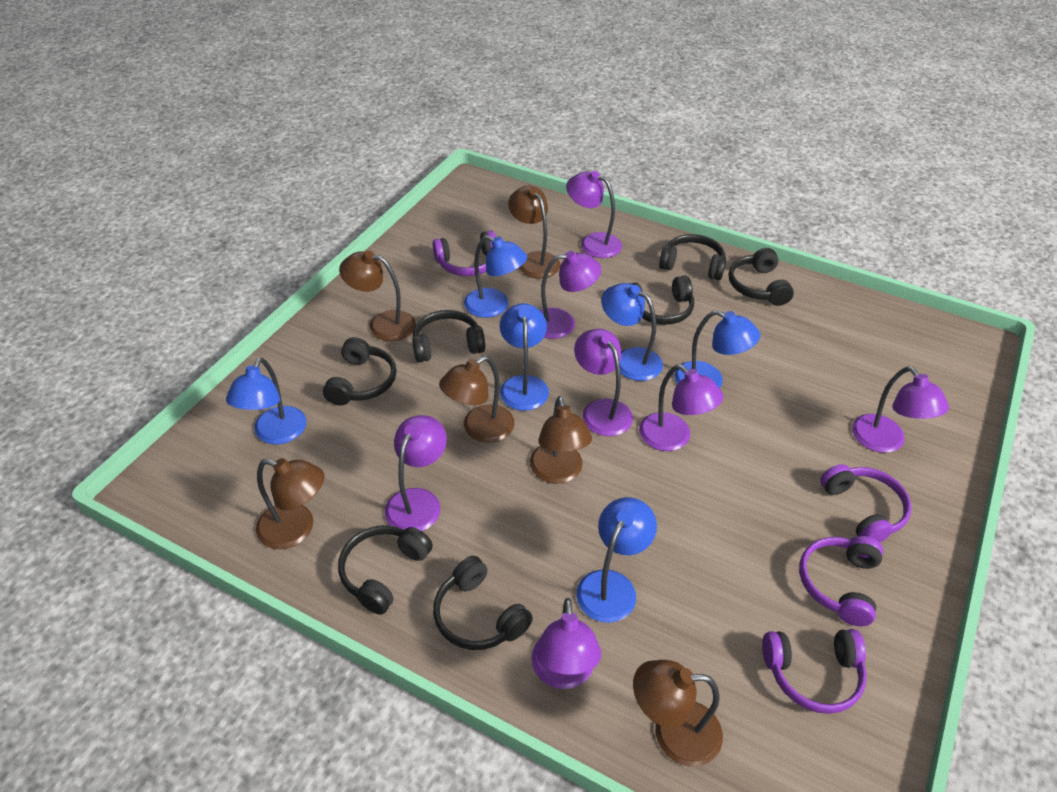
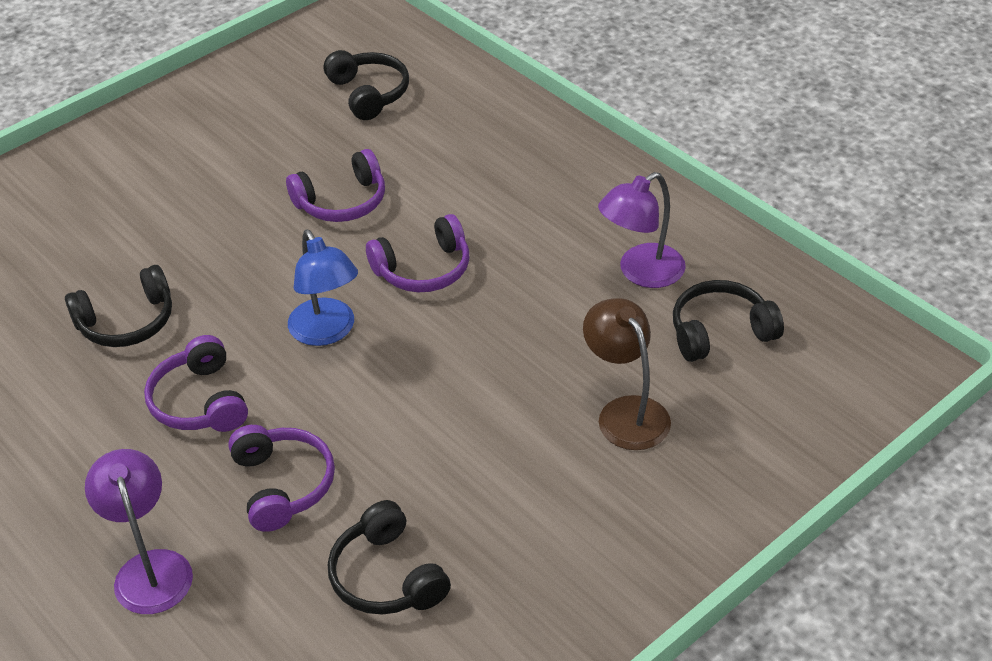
black headphones: [323,337,397,405] [338,525,433,615] [412,310,485,363] [433,556,533,650] [629,276,694,325] [659,234,726,280] [728,248,794,306] = 7 -> [65,265,172,347] [324,50,409,120] [328,500,451,615] [673,280,784,362] = 4
blue lamp: [226,357,306,445] [464,235,527,318] [500,303,549,411] [576,497,657,623] [601,283,663,381] [674,310,760,389] = 6 -> [288,230,358,346] = 1
brown lamp: [256,458,325,549] [339,251,416,341] [439,356,514,443] [508,186,560,279] [530,396,592,484] [633,660,723,767] = 6 -> [583,298,671,450] = 1
purple lamp: [385,415,447,531] [531,598,601,689] [540,251,601,339] [566,171,622,258] [574,329,633,436] [639,365,723,451] [852,367,949,453] = 7 -> [85,449,193,614] [598,172,686,288] = 2

